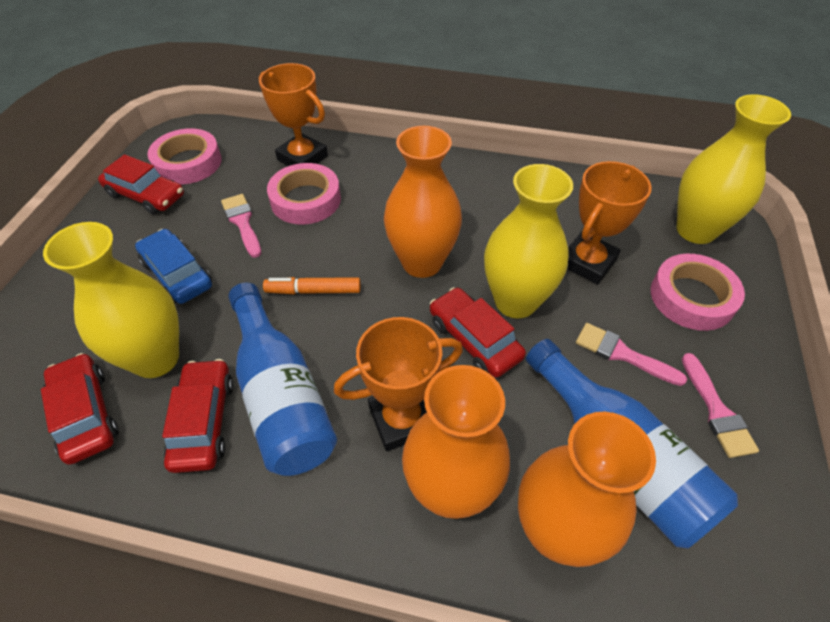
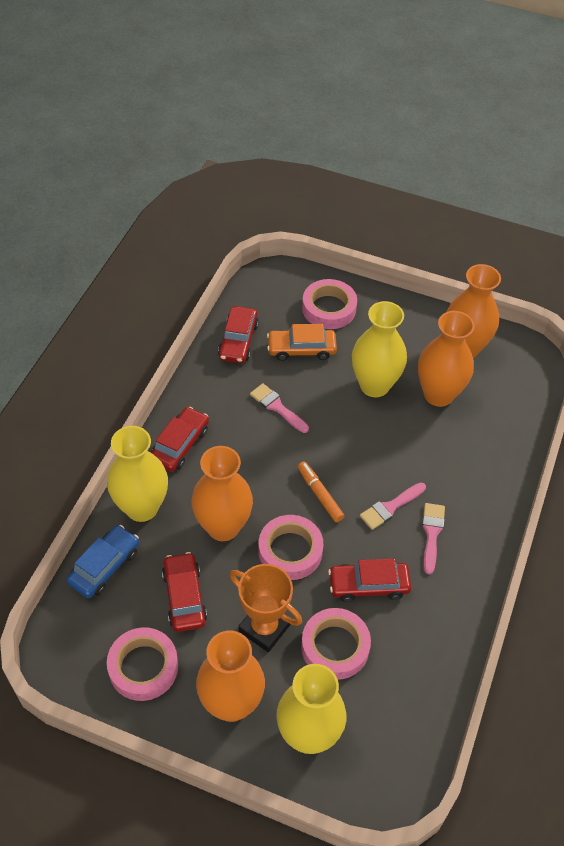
blue bottle: [228,283,337,476] [526,339,738,548] = 2 -> none = 0
orange car: none = 0 -> [267,324,337,361] = 1
orange trophy: [259,63,328,166] [334,317,463,451] [567,161,652,285] = 3 -> [229,564,302,652] = 1
orange vase: [384,126,462,278] [402,365,510,519] [518,412,656,567] = 3 -> [191,446,253,541] [196,631,265,722] [418,311,475,407] [447,264,501,358] = 4
pink tape: [148,128,222,184] [267,163,341,225] [651,254,745,331] = 3 -> [107,628,178,701] [258,515,323,580] [301,608,371,680] [302,279,357,329] = 4

